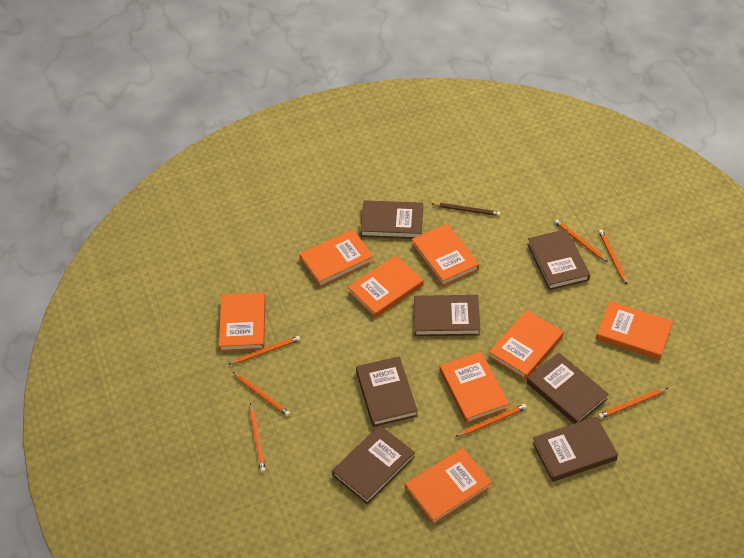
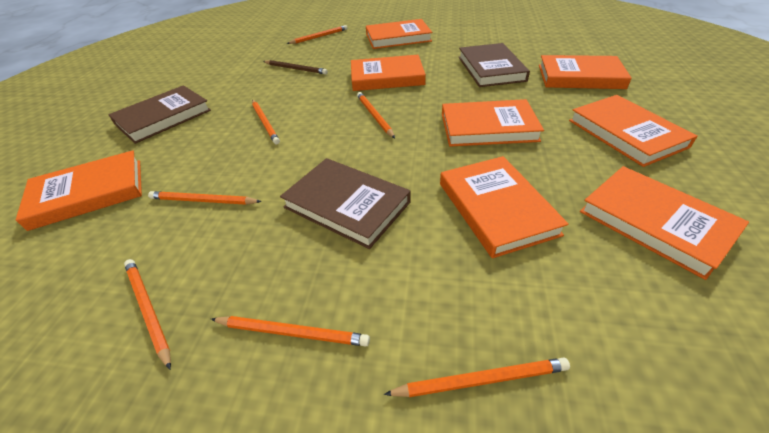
brown book: [332,425,415,505] [356,356,418,427] [360,200,423,239] [414,295,481,336] [527,229,590,290] [527,352,609,424] [532,416,618,482] = 7 -> [108,85,211,144] [280,158,411,249] [458,43,530,87] = 3

